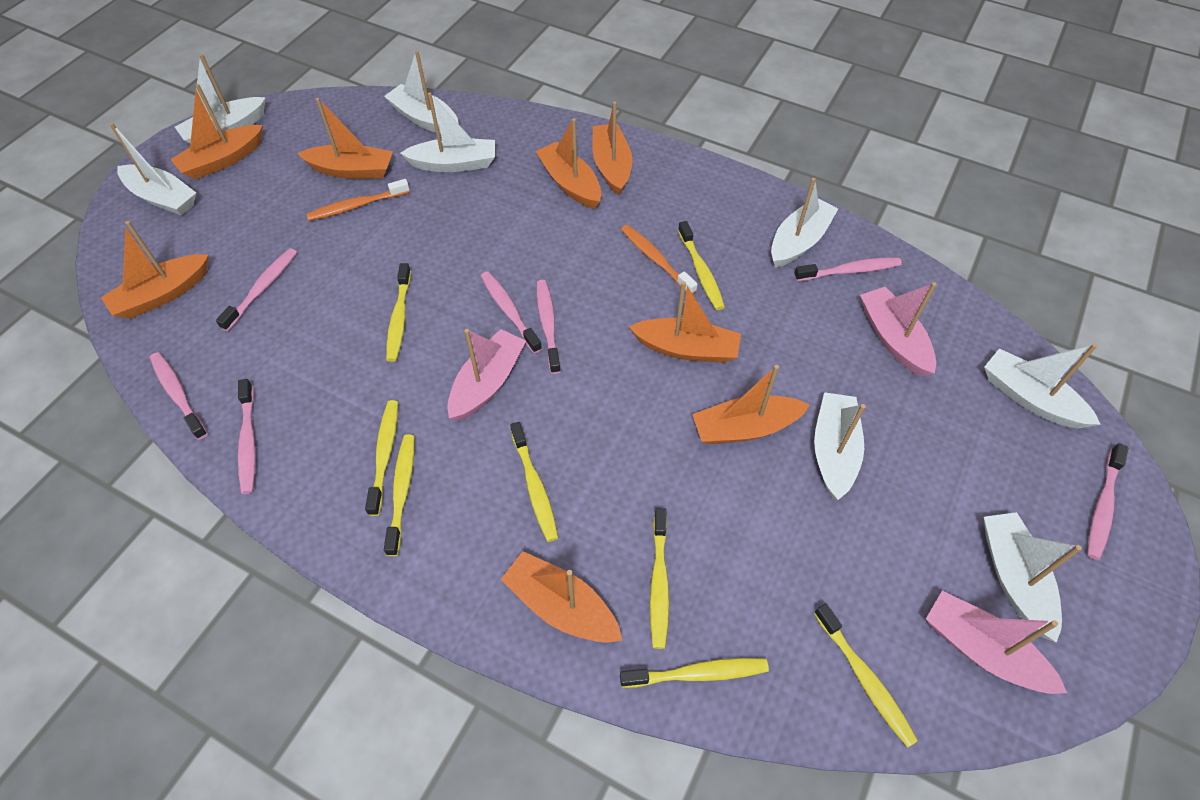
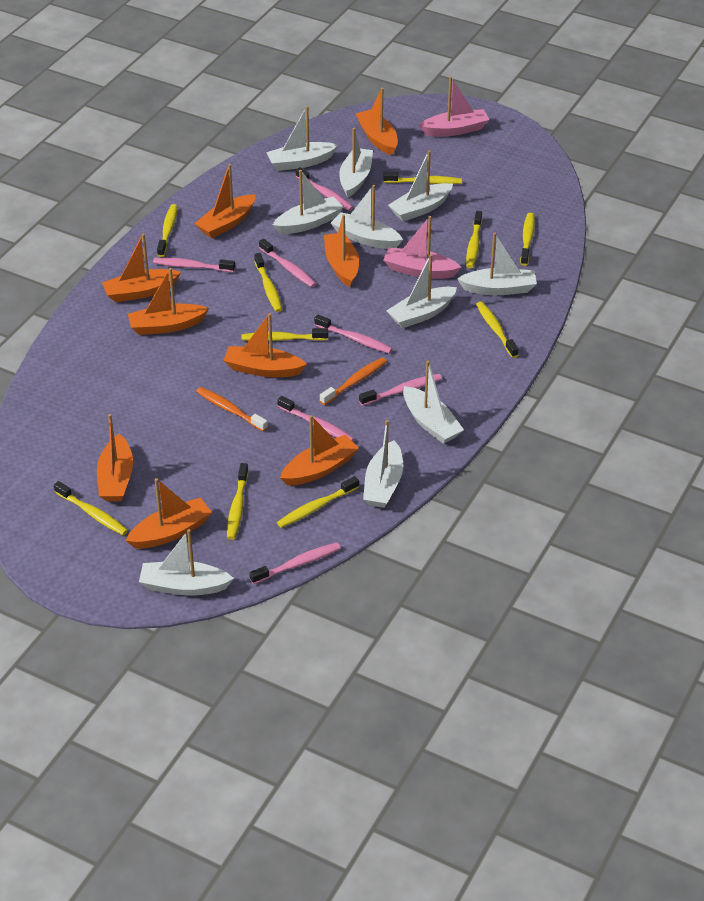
orange boat: [101,221,208,319] [170,84,263,179] [297,98,393,179] [501,551,623,643] [535,118,601,209] [592,101,632,195] [629,281,741,363] [692,365,810,444] = 8 -> [97,414,133,501] [102,234,181,302] [125,478,212,549] [128,268,209,335] [194,164,256,238] [223,313,307,377] [280,415,359,486] [324,214,359,287] [356,88,398,155] = 9
pink boat: [447,329,526,421] [860,282,937,376] [926,591,1067,694] = 3 -> [383,216,461,279] [419,76,490,136] = 2
white boat: [110,123,196,216] [175,54,266,143] [384,50,459,134] [400,92,495,172] [771,178,838,268] [814,392,866,500] [984,343,1101,429] [984,512,1082,643] = 8 -> [139,529,234,595] [266,106,338,171] [273,170,343,234] [331,185,403,249] [339,128,373,198] [363,420,403,508] [386,254,457,328] [388,150,453,222] [403,361,464,444] [457,232,537,295] = 10
yellow toothbrush: [365,400,398,516] [384,434,414,556] [386,263,411,362] [510,422,558,542] [620,658,769,688] [650,508,669,649] [678,221,725,310] [814,603,918,748] = 8 -> [54,481,128,535] [157,204,177,257] [227,463,249,540] [242,328,328,341] [254,253,282,312] [277,476,359,528] [383,172,462,184] [466,211,482,268] [476,302,519,358] [520,213,535,266] = 10

